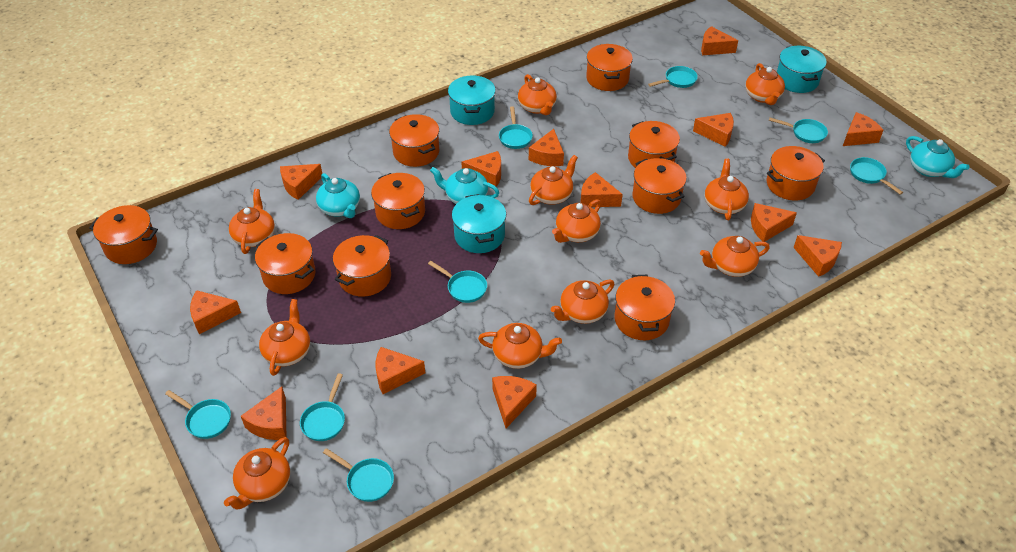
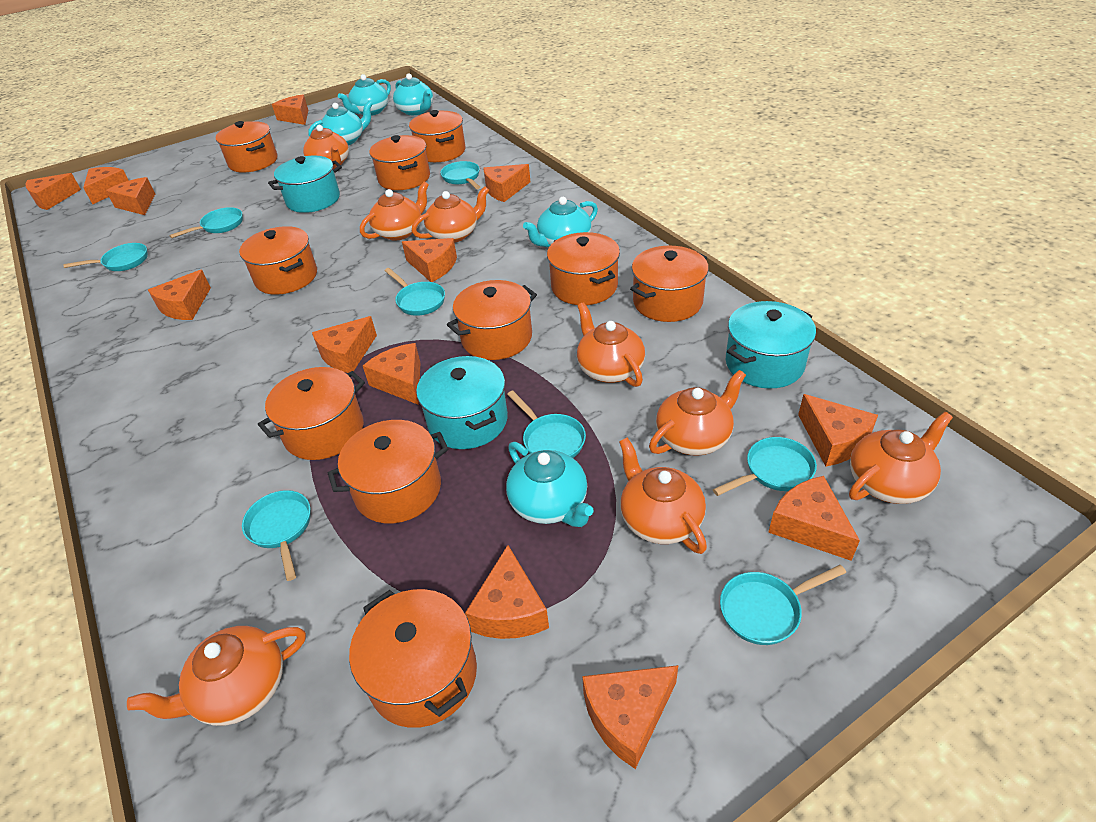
orange teapot: [224,437,290,510] [229,189,275,254] [259,299,310,376] [478,323,562,369] [518,74,557,115] [529,155,578,205] [551,279,615,324] [552,199,601,243] [700,236,770,277] [705,159,749,220] [745,63,785,105] = 11 -> [127,626,306,726] [303,125,349,169] [360,182,429,241] [412,186,489,243] [577,302,645,387] [619,438,707,554] [649,370,746,456] [849,412,953,504] = 8
turquoise teapot: [316,173,360,218] [430,167,499,204] [906,136,969,178] = 3 -> [308,101,373,145] [338,74,391,116] [393,73,433,115] [506,442,594,527] [523,197,598,247] = 5

